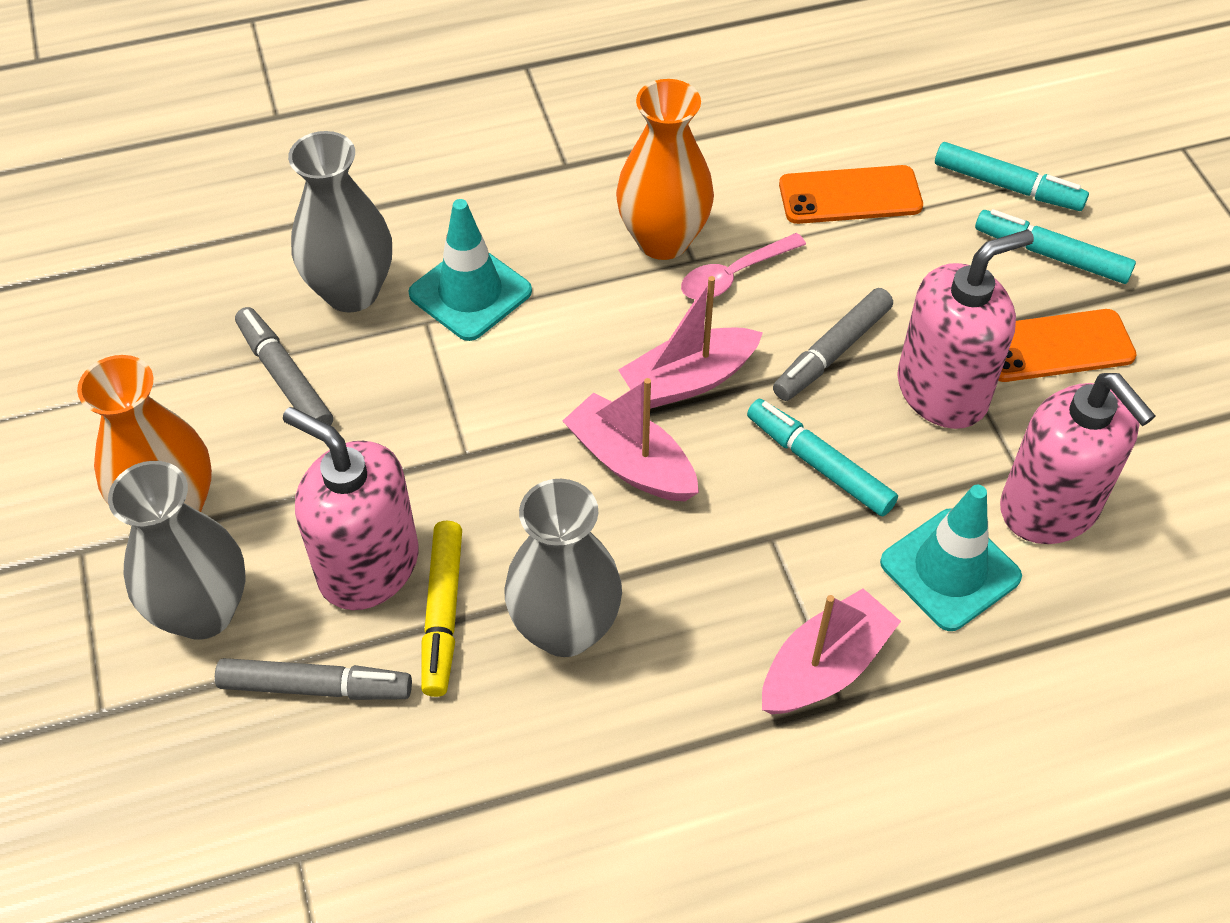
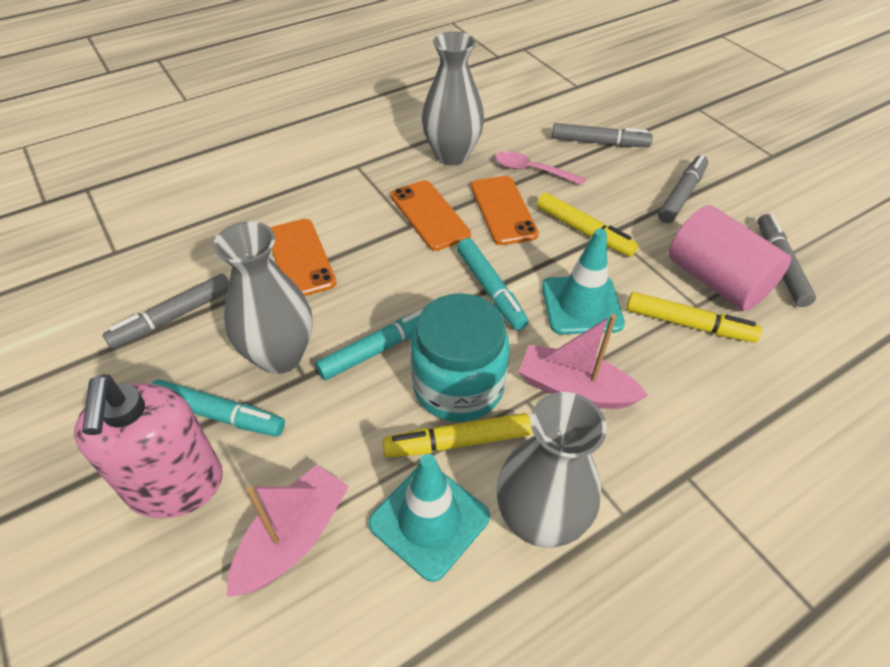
grey marker: [215,658,412,700] [235,307,333,426] [773,288,893,401] = 3 -> [103,274,229,349] [552,123,653,147] [658,155,708,223] [758,214,816,307] = 4
orange phone: [779,165,923,224] [998,309,1137,382] = 2 -> [270,219,337,296] [391,180,471,251] [471,176,539,245] = 3
orange vase: [77,355,212,512] [616,79,714,260] = 2 -> none = 0
pink boat: [563,378,699,501] [618,276,763,409] [762,589,901,714] = 3 -> [227,465,349,597] [519,314,648,409] = 2
pink cylinder: none = 0 -> [669,205,791,311] = 1
pink soap dispenser: [283,407,418,610] [897,229,1034,429] [1000,373,1155,544] = 3 -> [74,374,223,518] = 1
turquoise jar: none = 0 -> [411,293,510,422] = 1
yellow marker: [421,521,462,697] = 1 -> [382,413,531,457] [537,193,638,257] [627,292,762,343] = 3

